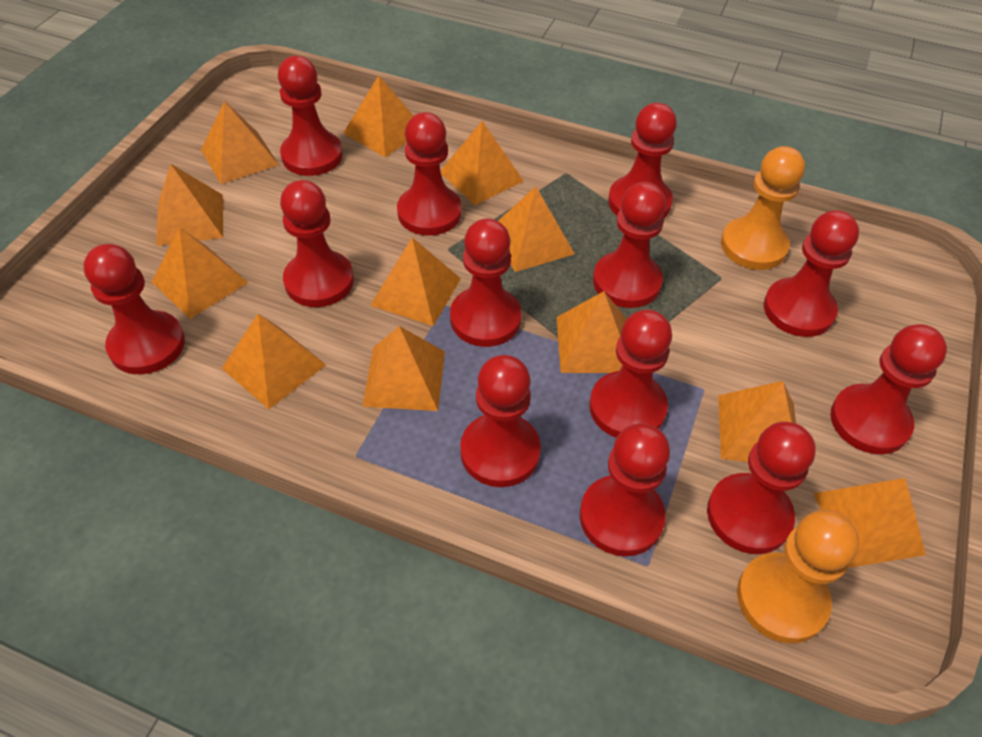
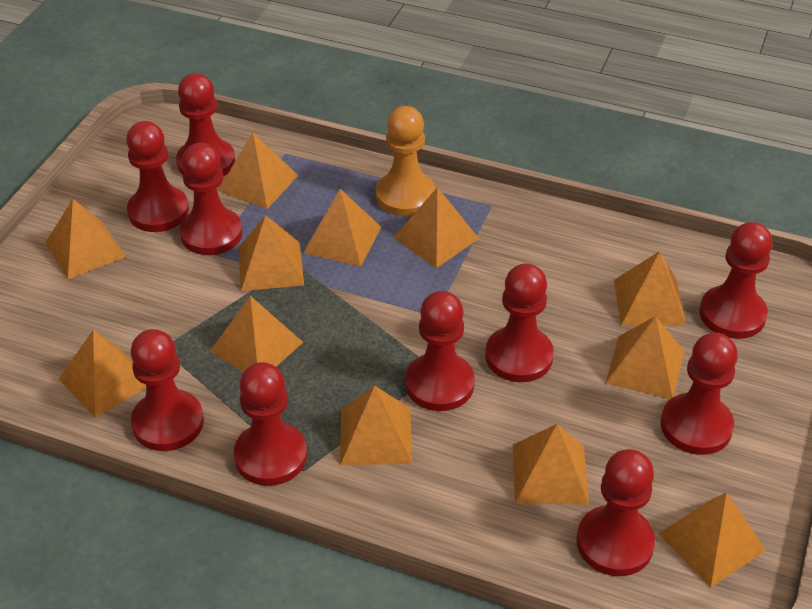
orange pawn: [721,146,805,270] [737,510,859,643] = 2 -> [376,106,435,216] = 1
red pawn: [83,244,185,374] [278,56,343,176] [280,180,354,307] [397,112,462,236] [450,218,521,347] [460,355,541,487] [580,423,670,557] [589,310,672,438] [593,182,666,308] [608,103,677,219] [707,422,816,554] [764,210,859,337] [831,324,947,454] = 13 -> [126,121,189,232] [131,329,204,451] [176,73,235,176] [180,143,243,255] [234,362,307,486] [405,291,475,411] [485,263,554,382] [576,449,655,576] [661,333,738,455] [700,222,773,339] = 10

